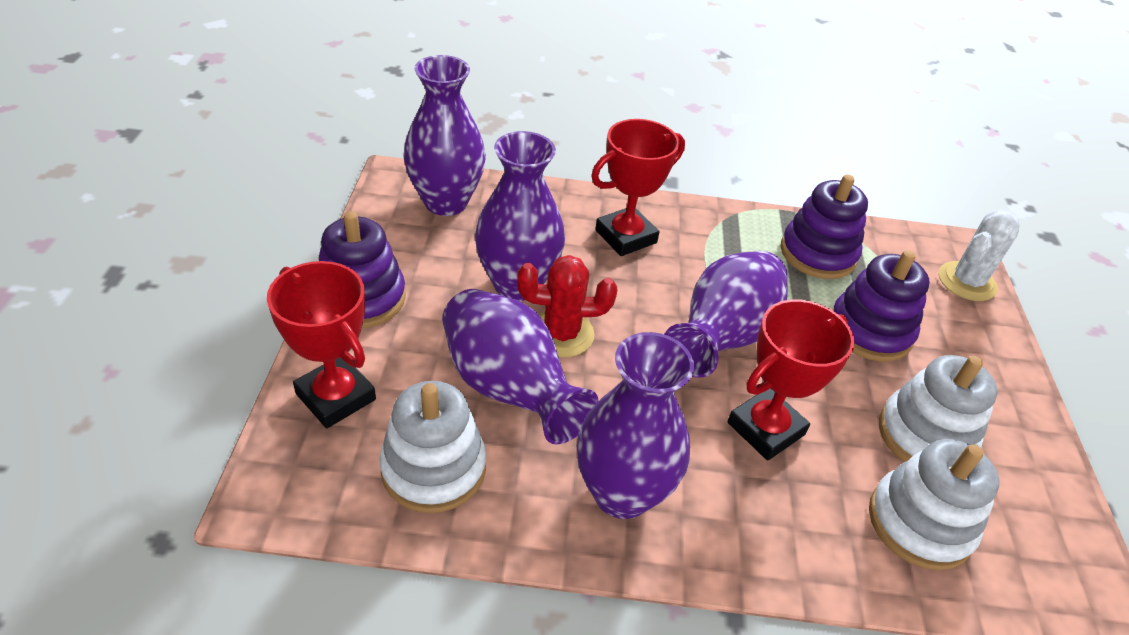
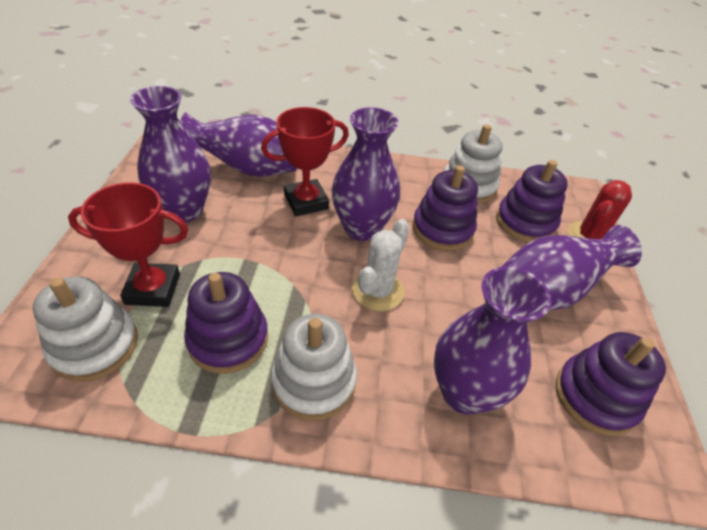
purple stacking toy: [319,211,406,328] [781,174,868,279] [832,250,930,361] = 3 -> [184,272,268,374] [413,165,478,251] [496,160,568,243] [556,332,666,436] = 4
red trophy: [267,261,376,428] [591,119,685,256] [727,299,855,460] = 3 -> [68,182,188,307] [261,107,349,216] = 2

